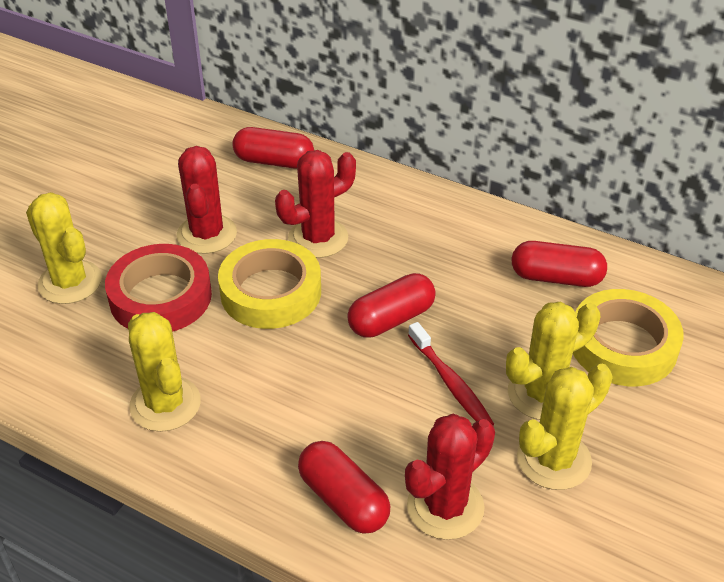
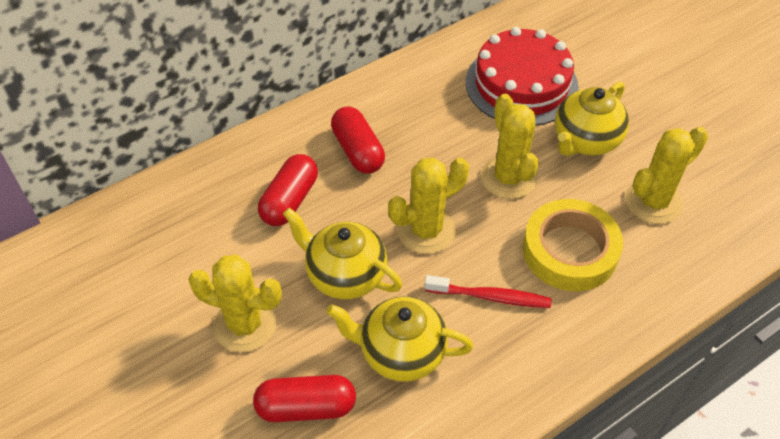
red cactus: [177,146,237,254] [275,150,356,258] [405,414,495,540] = 3 -> none = 0
red cake: none = 0 -> [466,27,579,126] = 1
red capsule: [232,127,314,169] [298,441,390,534] [347,273,436,338] [512,241,607,287] = 4 -> [253,375,356,422] [258,154,318,226] [331,106,385,174] = 3
red tape: [105,244,212,332] = 1 -> none = 0
yellow tape: [218,239,321,329] [573,289,684,386] = 2 -> [523,199,623,291] = 1
yellow teapot: none = 0 -> [283,208,402,299] [326,297,473,382] [555,82,629,156] = 3

